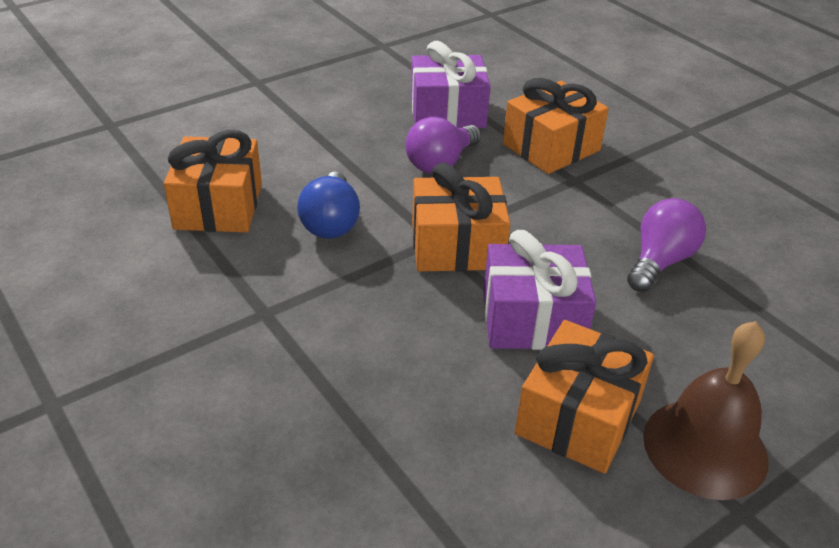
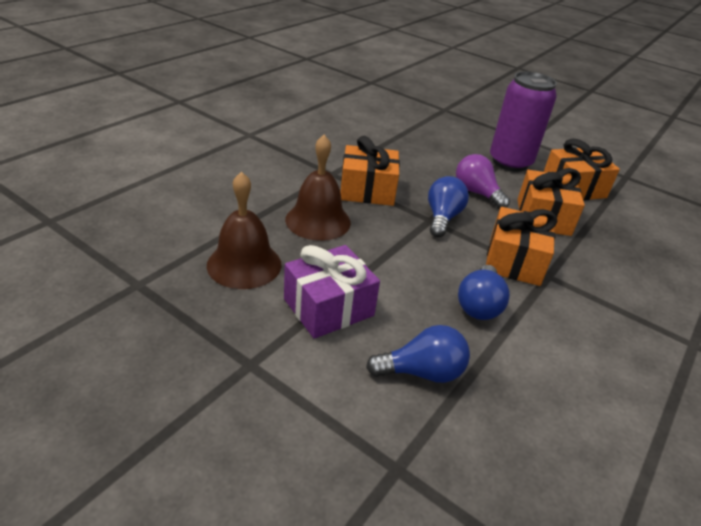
blue light bulb: [297,172,360,239] = 1 -> [366,325,470,383] [428,176,469,237] [458,265,510,320] = 3
brown bell: [643,321,769,500] = 1 -> [207,172,282,289] [285,135,351,241] = 2
purple can: none = 0 -> [490,71,557,172] = 1
purple gift: [411,41,491,128] [483,230,596,350] = 2 -> [284,245,380,339] = 1
purple light bulb: [405,117,481,173] [627,198,706,292] = 2 -> [456,154,510,209] = 1

